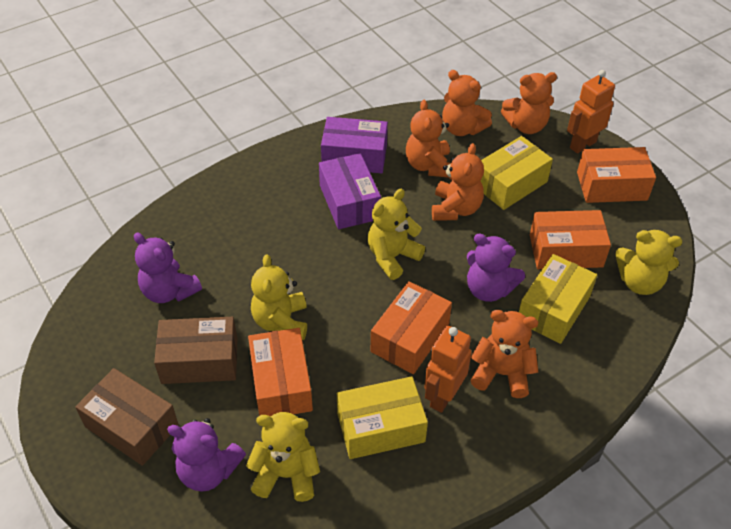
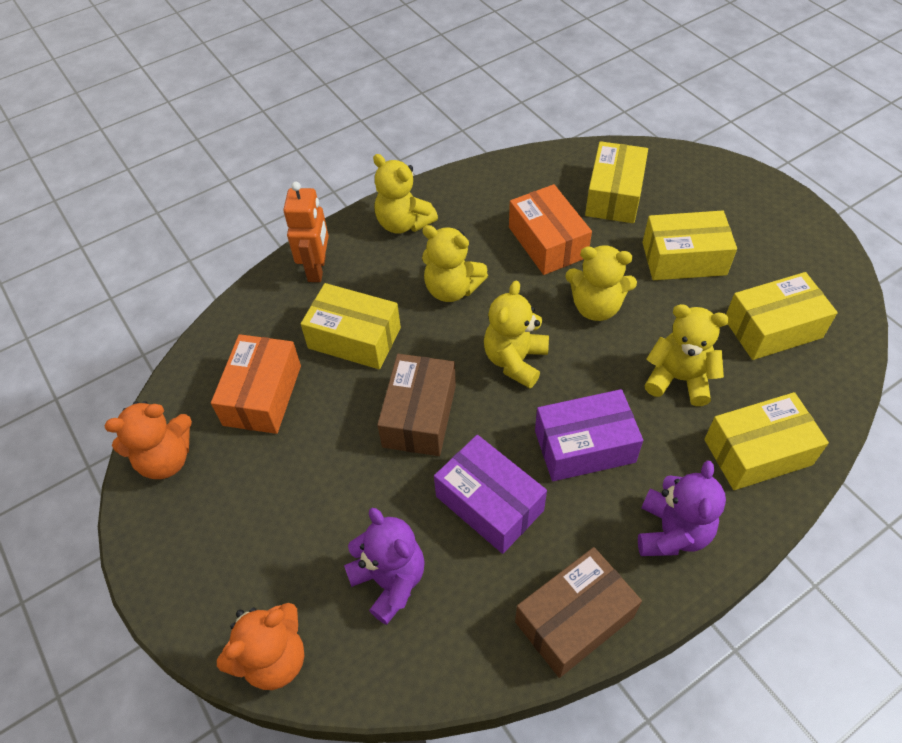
orange box: [248,328,313,417] [371,281,452,374] [530,210,611,269] [577,147,656,203] = 4 -> [211,334,301,434] [509,184,592,275] = 2
orange robot: [424,326,472,413] [567,70,615,154] = 2 -> [283,182,329,282] = 1
orange teddy bear: [406,100,451,178] [432,143,484,221] [442,70,492,136] [470,310,538,398] [501,72,557,134] = 5 -> [104,401,192,479] [217,603,304,690] = 2
purple teddy bear: [134,232,202,303] [167,418,246,491] [467,233,525,302] = 3 -> [344,508,425,625] [638,460,726,556] = 2
yellow box: [337,376,428,459] [480,136,553,210] [519,254,597,344] = 3 -> [301,283,401,369] [585,141,648,223] [642,210,737,280] [704,392,829,490] [726,272,838,360] = 5
yellow teddy bear: [246,412,320,502] [251,254,307,340] [368,189,425,280] [615,229,682,295] = 4 -> [373,154,438,234] [422,225,488,302] [484,280,549,388] [565,245,637,321] [644,304,729,406] = 5

